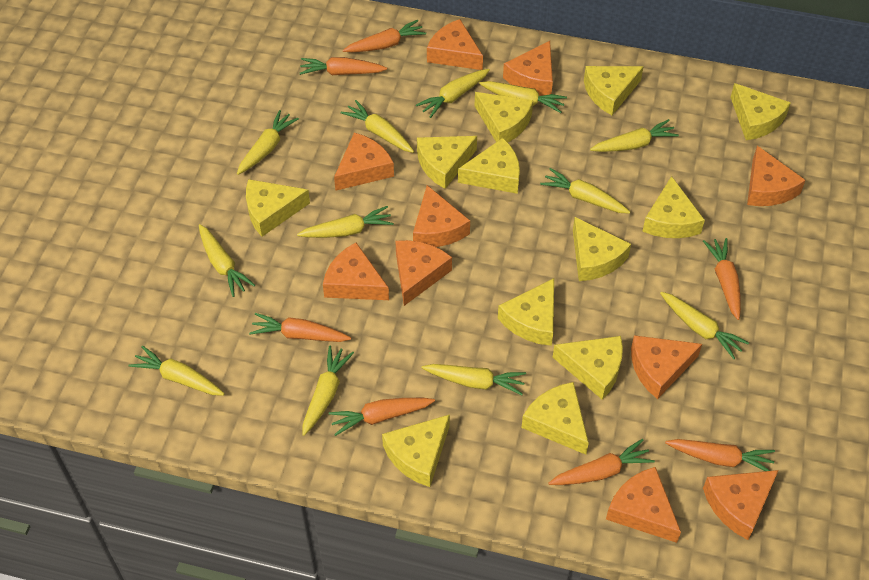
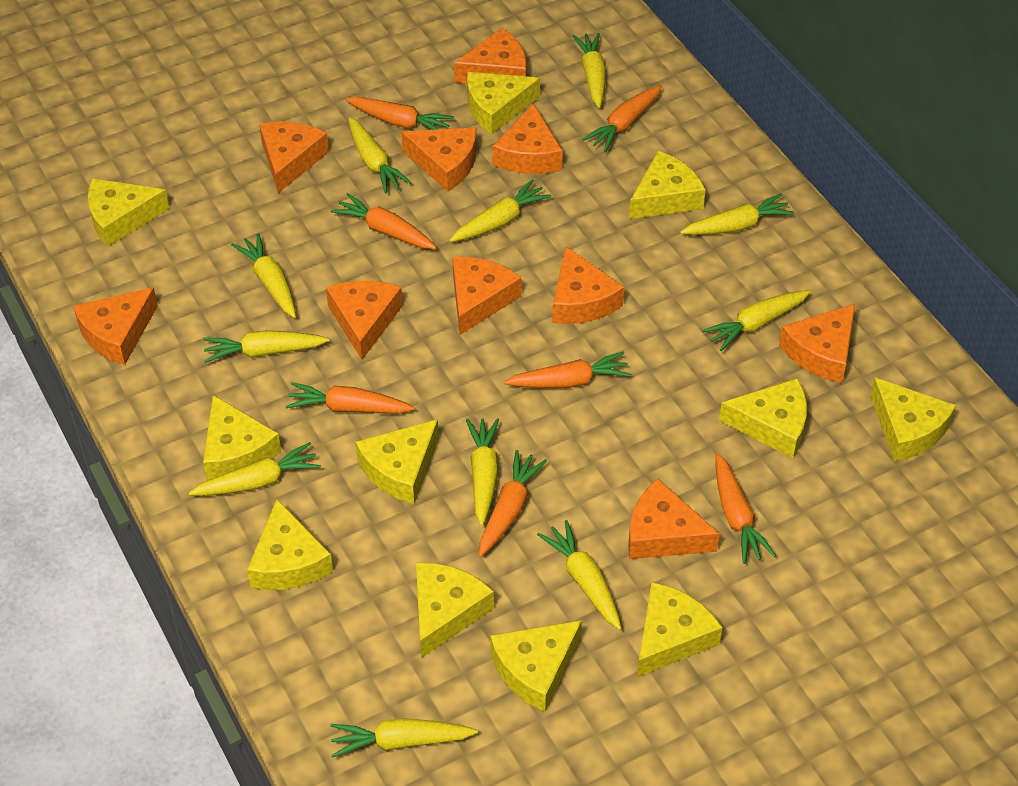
yellow carrot: [128,346,225,396] [199,224,255,297] [237,110,299,175] [297,206,394,238] [302,345,354,436] [341,100,414,153] [416,69,490,118] [422,364,526,395] [479,81,567,113] [540,168,630,214] [590,119,679,152] [660,292,749,359] = 12 -> [189,442,321,496] [203,330,329,363] [231,233,296,318] [330,718,478,758] [348,117,412,193] [449,180,551,242] [466,418,499,526] [537,520,622,630] [572,33,606,108] [680,193,794,235] [702,290,811,351] = 11
yellow cheese: [246,179,310,237] [382,414,450,487] [417,136,477,189] [458,138,520,194] [475,92,533,142] [498,278,554,346] [521,382,589,455] [553,336,623,400] [573,217,631,281] [584,66,644,115] [642,176,705,238] [730,83,791,140] = 12 -> [88,178,170,247] [203,395,281,481] [247,499,333,590] [356,419,439,504] [416,563,494,658] [467,72,540,134] [490,620,582,712] [629,151,706,219] [637,582,723,677] [719,378,807,458] [870,377,956,461] = 11

